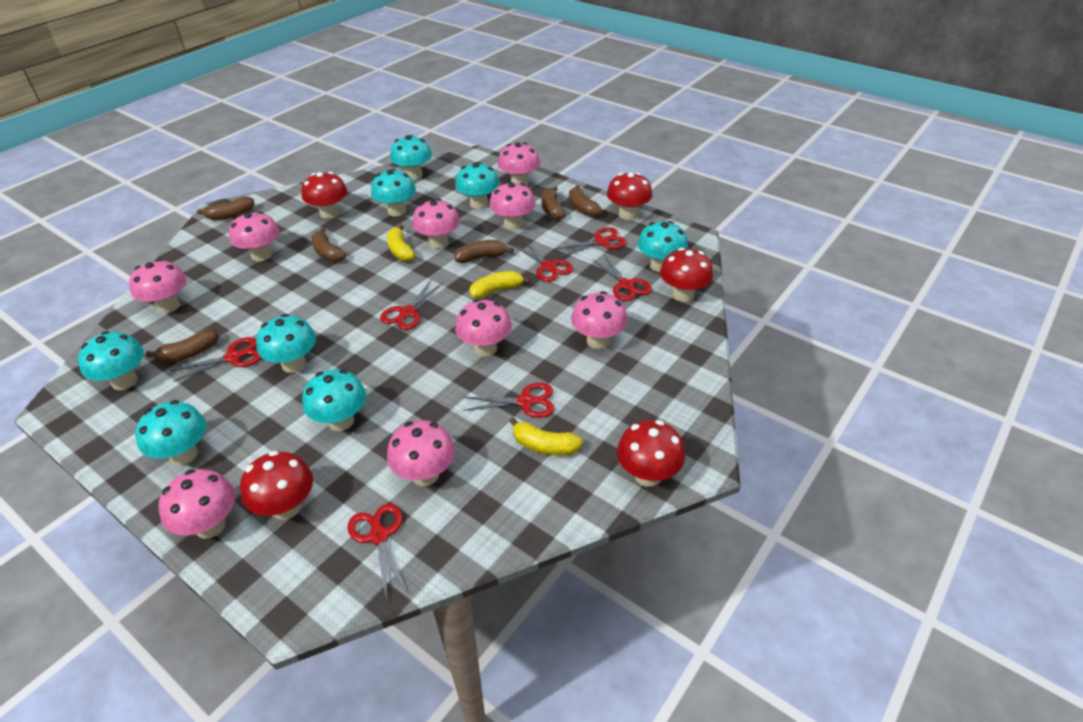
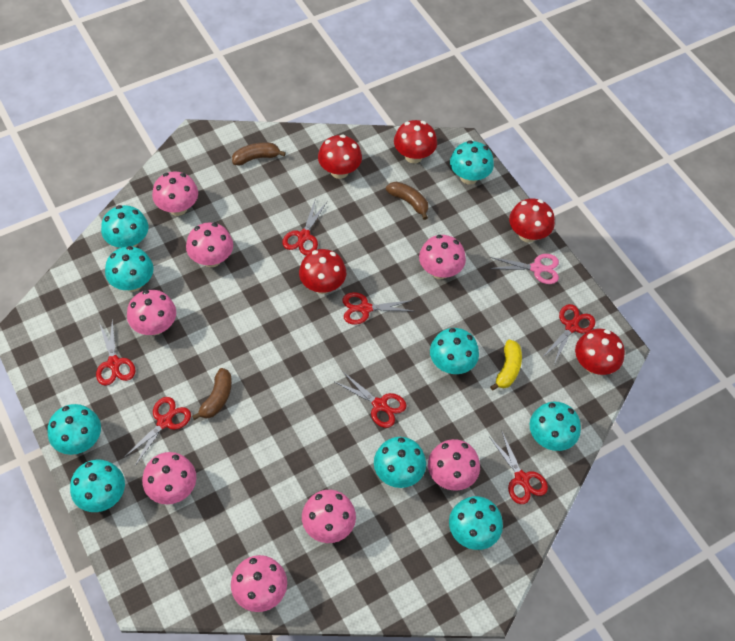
brown banana: [146,329,219,363] [197,197,254,220] [311,228,346,262] [454,240,514,263] [541,186,565,220] [569,185,602,217] = 6 -> [192,368,232,420] [232,143,286,166] [386,182,428,220] = 3
pink mushroom: [129,259,186,313] [158,469,235,539] [229,211,279,262] [387,420,455,486] [412,199,460,249] [455,299,512,357] [489,182,536,230] [498,143,540,186] [571,291,628,349] = 9 -> [127,290,176,335] [142,452,196,504] [152,171,198,216] [186,223,233,267] [231,555,287,612] [302,490,356,543] [419,235,466,279] [428,439,480,491] = 8
pink scissors: none = 0 -> [489,254,559,284] = 1
turquoise mushroom: [78,331,144,390] [135,400,206,465] [256,314,316,373] [302,369,366,431] [371,169,416,216] [390,135,432,180] [455,162,500,209] [638,221,688,272] = 8 -> [48,404,101,455] [70,459,125,512] [101,205,148,248] [105,246,154,292] [374,437,426,488] [430,328,479,374] [449,496,503,550] [450,140,494,185] [530,402,581,451] = 9
yellow banana: [387,225,415,261] [469,271,530,299] [509,417,583,455] = 3 -> [490,340,522,391] = 1

